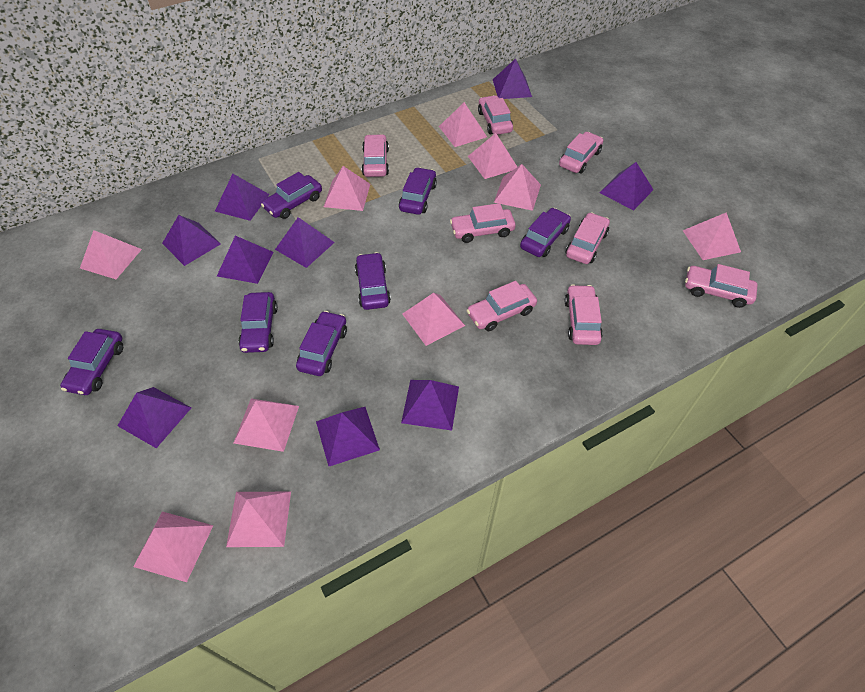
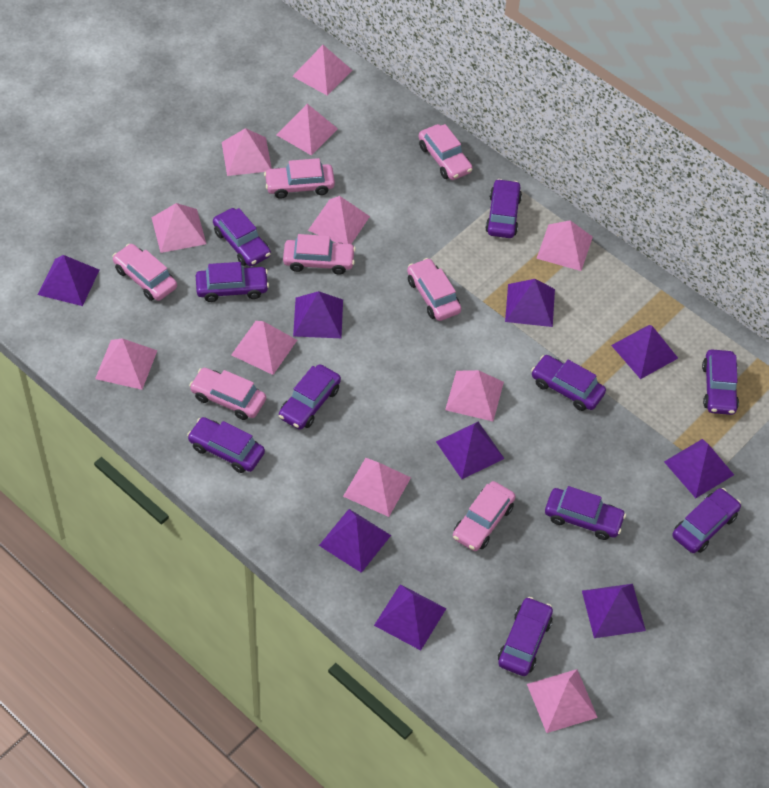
pink car: [362,134,389,177] [450,203,516,243] [466,281,537,331] [478,95,513,135] [559,132,603,173] [565,285,603,345] [566,212,610,264] [685,264,758,308] = 8 -> [112,244,177,301] [189,368,266,420] [264,158,335,199] [283,234,356,275] [407,258,461,321] [419,124,473,180] [453,481,516,551] = 7
pink pyramid: [80,230,142,279] [133,512,213,582] [226,492,291,547] [234,398,299,452] [324,166,370,211] [402,293,465,346] [439,102,487,147] [468,133,517,179] [494,164,541,211] [682,212,741,260] = 10 -> [95,338,157,390] [151,203,206,253] [222,128,272,176] [231,321,297,375] [277,104,338,156] [292,45,352,96] [308,196,370,244] [343,458,411,517] [445,370,504,421] [527,669,598,733] [536,220,593,271] = 11
purple car: [60,329,123,395] [238,292,278,353] [261,172,322,219] [296,311,347,376] [355,252,391,310] [399,167,437,215] [520,208,571,257] = 7 -> [187,417,265,473] [196,262,269,302] [213,208,271,267] [279,364,341,430] [485,179,522,238] [498,597,553,676] [531,355,606,411] [545,486,626,540] [673,488,741,553] [702,349,739,415] = 10

